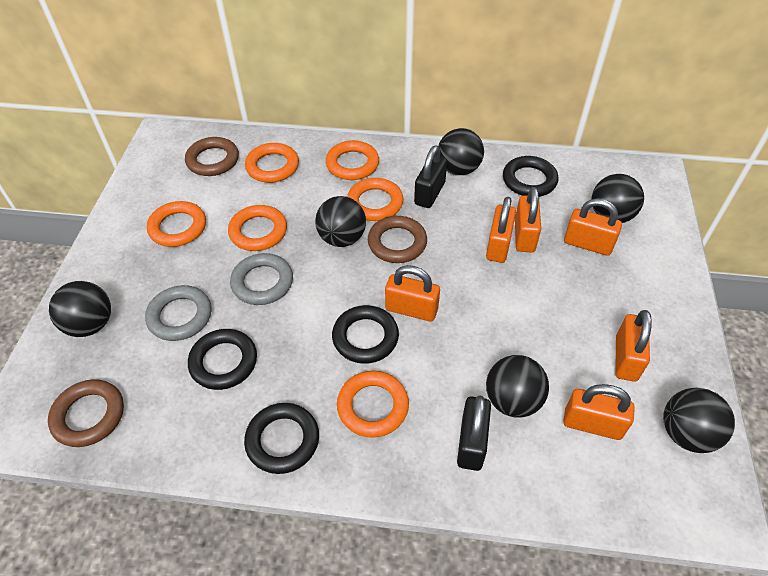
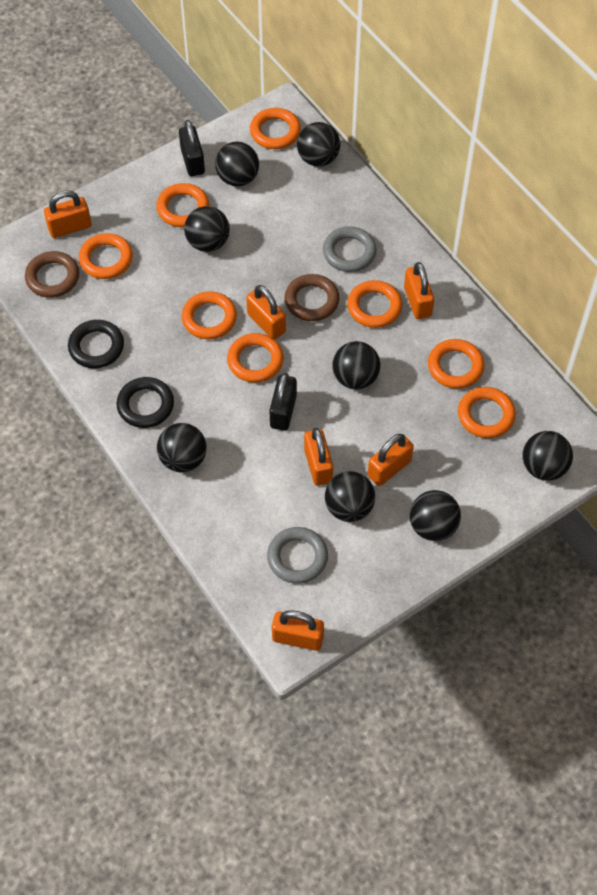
black ball: [49,281,111,337] [315,196,366,247] [438,128,484,175] [486,355,549,417] [592,174,644,223] [663,388,735,453] = 6 -> [157,423,207,473] [184,206,230,252] [215,142,259,186] [297,122,340,167] [325,471,375,522] [332,341,380,389] [410,490,461,541] [522,431,573,481] = 8
black ring: [188,329,257,390] [244,403,319,474] [332,305,399,364] [503,156,558,197] = 4 -> [68,320,124,368] [116,377,174,428] = 2
brown ring: [48,379,124,447] [185,137,239,176] [368,216,427,263] = 3 -> [25,251,79,298] [285,274,339,321] = 2
orange ring: [147,201,206,247] [228,205,287,251] [245,143,299,183] [326,140,379,180] [337,371,409,438] [347,178,403,221] = 6 -> [79,233,133,279] [156,183,209,227] [181,291,237,339] [227,333,283,383] [250,108,301,149] [347,280,402,328] [428,339,484,389] [458,387,516,438] = 8

